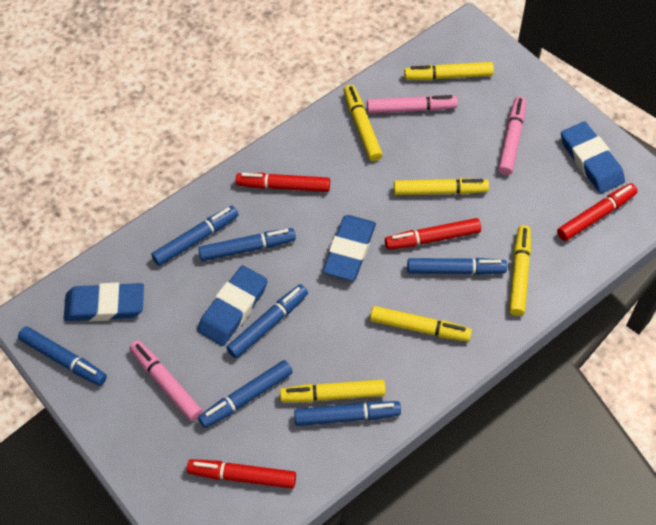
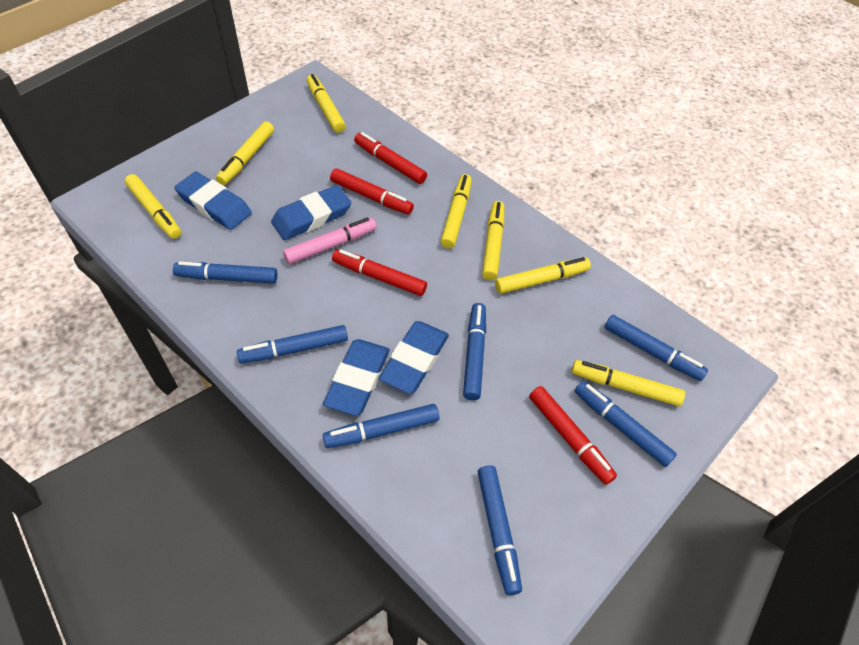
pink marker: [130,340,202,421] [367,95,458,114] [498,96,526,175] = 3 -> [283,217,377,264] = 1
yellow marker: [280,380,386,402] [344,85,383,161] [370,306,472,342] [394,178,489,195] [404,62,494,80] [509,225,531,316] = 6 -> [125,174,181,239] [216,121,274,185] [307,74,346,133] [440,174,472,249] [482,201,504,280] [495,257,591,294] [572,360,685,406] = 7

